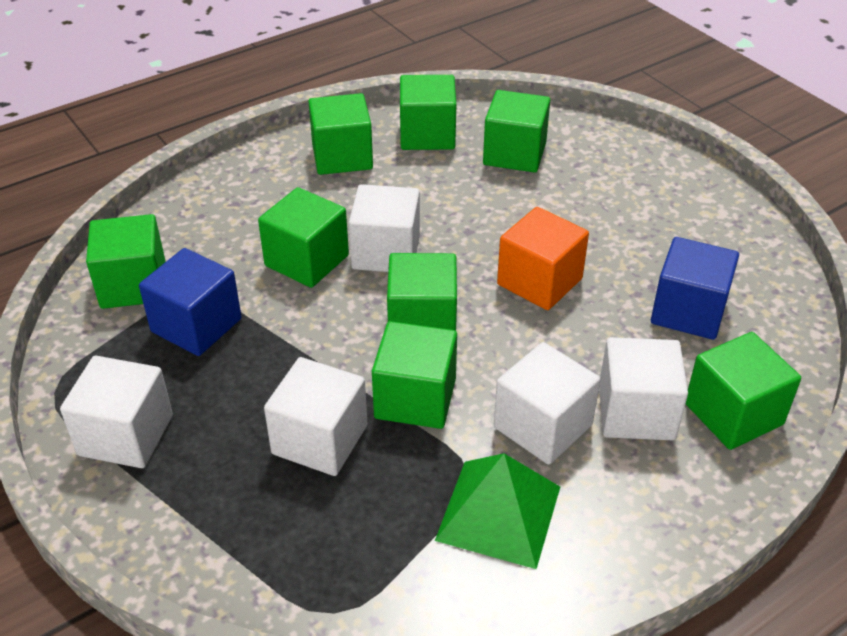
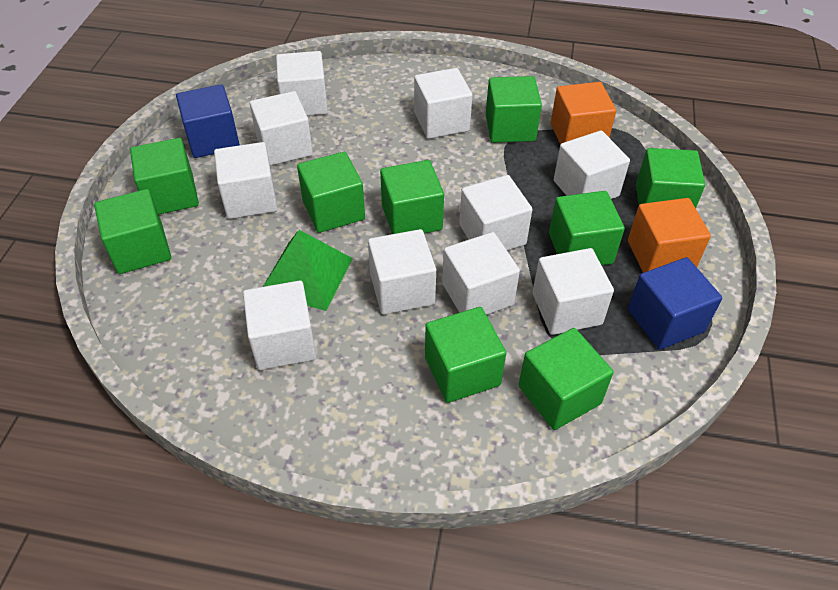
green cube: [86,214,165,309] [258,187,349,288] [308,93,373,175] [372,321,457,429] [387,253,457,331] [400,75,456,150] [483,90,550,173] [686,332,801,450] = 8 -> [94,189,171,274] [130,138,199,214] [297,152,365,233] [380,160,444,234] [425,307,506,403] [486,76,542,143] [519,328,614,430] [549,191,625,265] [636,148,705,208] = 9
orange cube: [497,207,589,310] = 1 -> [551,82,616,145] [628,198,711,273] = 2
white cube: [60,356,173,468] [264,357,367,476] [349,184,420,272] [494,342,600,465] [599,337,688,440] = 5 -> [214,142,278,219] [243,281,316,370] [250,91,313,166] [276,51,328,116] [368,229,436,315] [414,68,472,139] [442,232,520,315] [459,175,533,250] [532,248,614,335] [554,130,630,199] = 10

